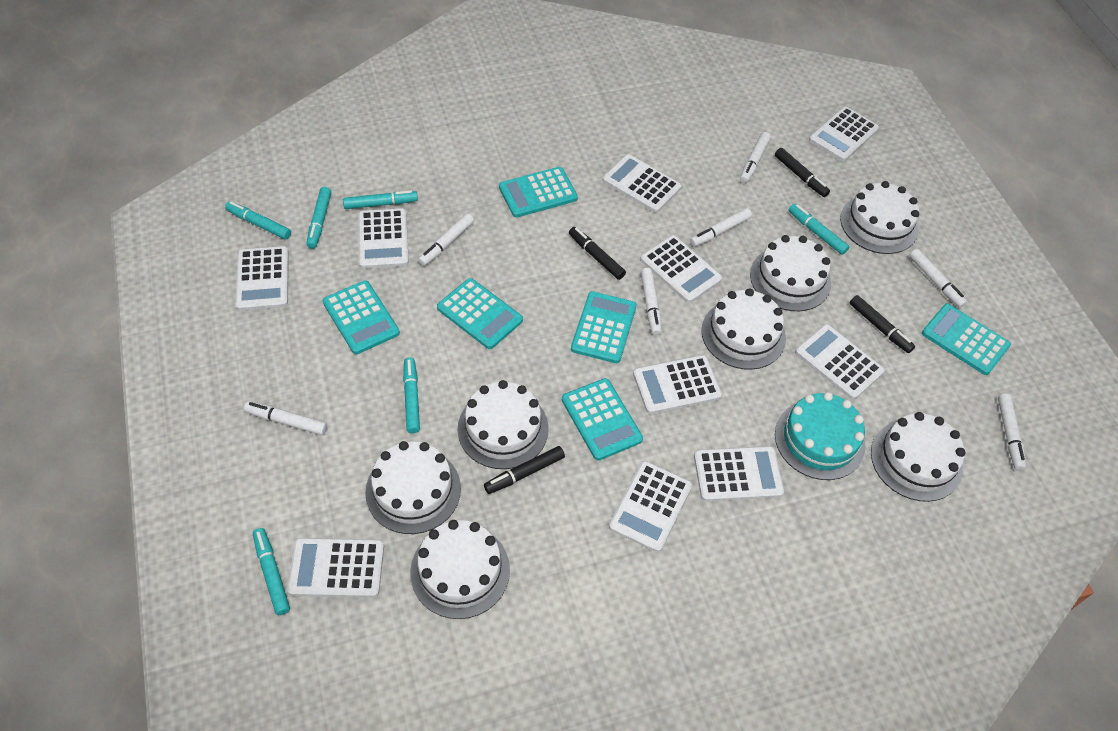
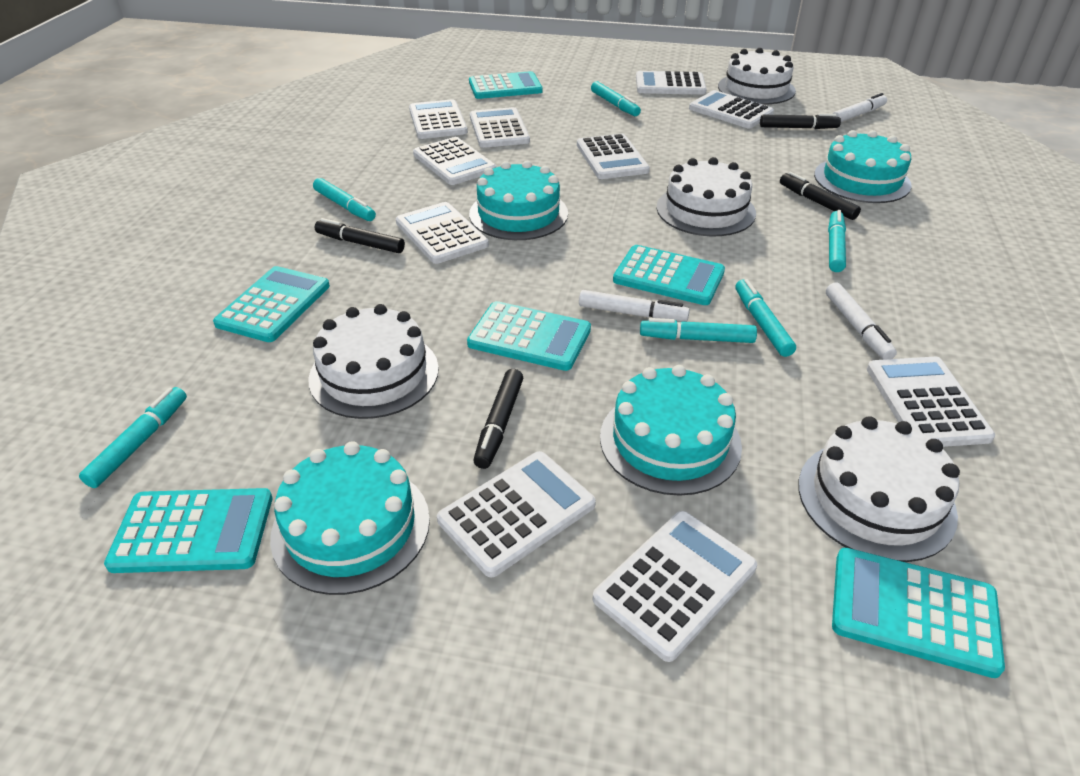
turquoise cake: [775,392,865,480] = 1 -> [270,441,430,595] [469,161,568,240] [600,365,742,496] [814,130,912,203] = 4
white cake: [365,441,461,534] [410,520,510,619] [458,380,549,469] [701,288,786,370] [750,235,831,311] [840,181,919,254] [871,412,966,502] = 7 -> [308,304,439,419] [656,157,756,236] [718,48,796,104] [798,416,960,562] = 4
white marker: [244,401,327,435] [418,214,474,266] [641,268,662,335] [690,208,752,247] [740,132,771,183] [909,249,967,308] [998,394,1027,471] = 7 -> [579,290,690,322] [826,282,897,360] [832,93,887,122] = 3

